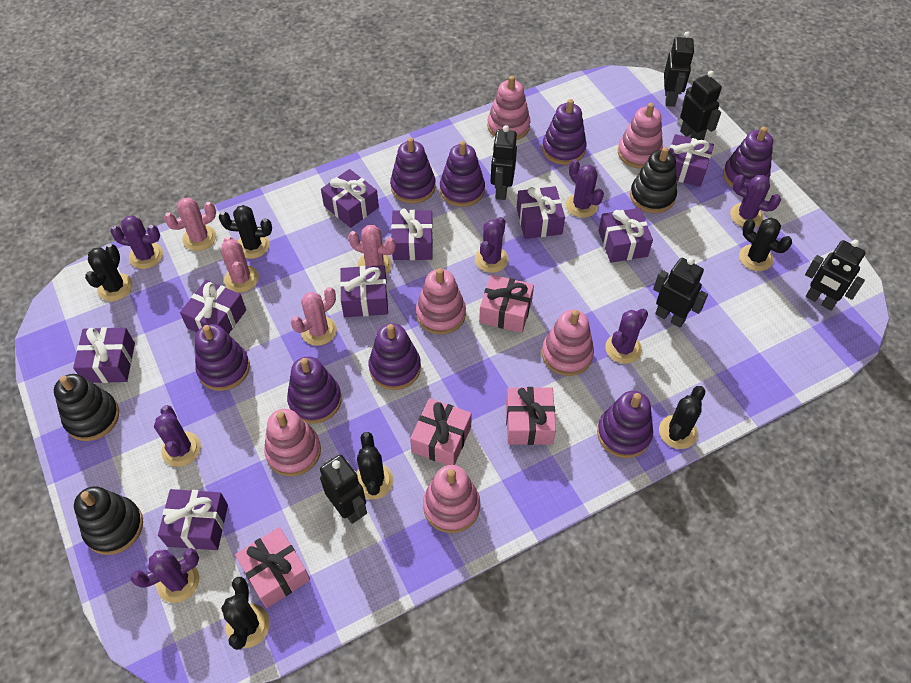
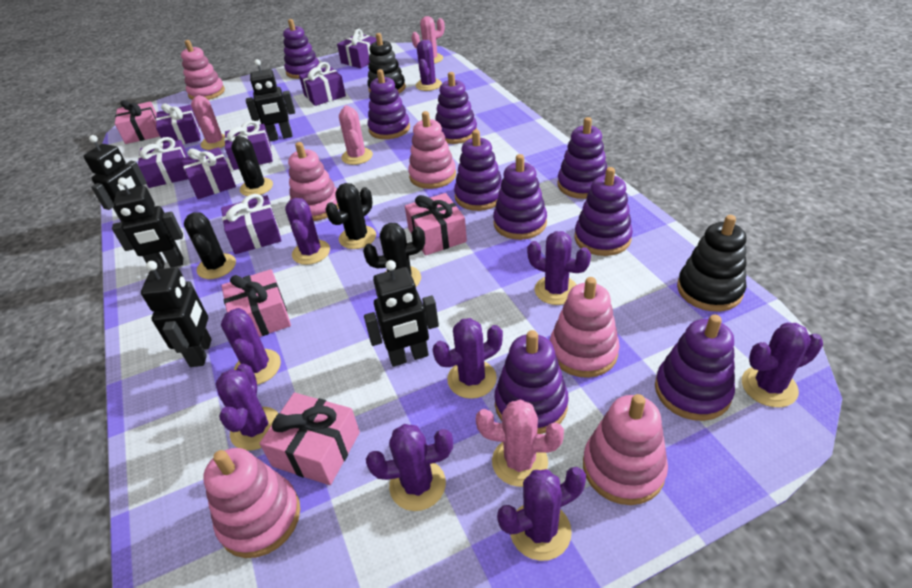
black cactus: [85,244,132,301] [219,205,272,259] [221,577,270,650] [357,432,393,499] [659,386,705,449] [739,218,792,271] = 6 -> [184,212,236,279] [231,135,273,196] [325,183,376,249] [363,223,425,287] = 4
black robot: [320,455,367,524] [491,125,517,200] [653,258,708,328] [664,31,694,107] [680,71,722,140] [805,240,866,310] = 6 -> [83,135,147,222] [112,177,183,269] [141,261,212,367] [246,59,295,141] [364,260,439,367] = 5
black stacking toy: [54,374,119,441] [74,486,143,555] [630,147,677,213] = 3 -> [367,33,406,93] [677,215,747,311] = 2
purple cactus: [110,215,163,269] [130,548,199,603] [154,405,201,467] [475,217,509,273] [566,159,604,218] [605,309,648,364] [730,174,781,227] = 7 -> [215,364,278,451] [221,308,281,385] [285,198,330,265] [366,424,453,511] [416,40,442,91] [433,318,503,399] [497,467,586,561] [527,231,591,305] [742,323,823,407] = 9
purple gift: [73,327,135,383] [158,489,228,550] [180,280,246,334] [321,169,379,228] [340,265,388,317] [391,208,433,260] [517,186,565,239] [598,208,653,263] [669,134,714,187] = 9 -> [138,137,188,188] [156,103,201,145] [181,147,236,199] [221,194,282,254] [224,120,273,170] [299,62,346,106] [337,29,377,69] = 7
purple stacking toy: [195,324,250,391] [287,357,342,424] [369,324,421,390] [390,137,436,204] [440,141,485,207] [542,99,587,165] [597,391,653,458] [723,127,773,188] = 8 -> [283,19,319,79] [368,69,410,139] [435,72,477,144] [454,130,502,211] [493,154,547,240] [494,330,569,434] [558,117,607,199] [574,167,633,256] [655,315,735,421] = 9

